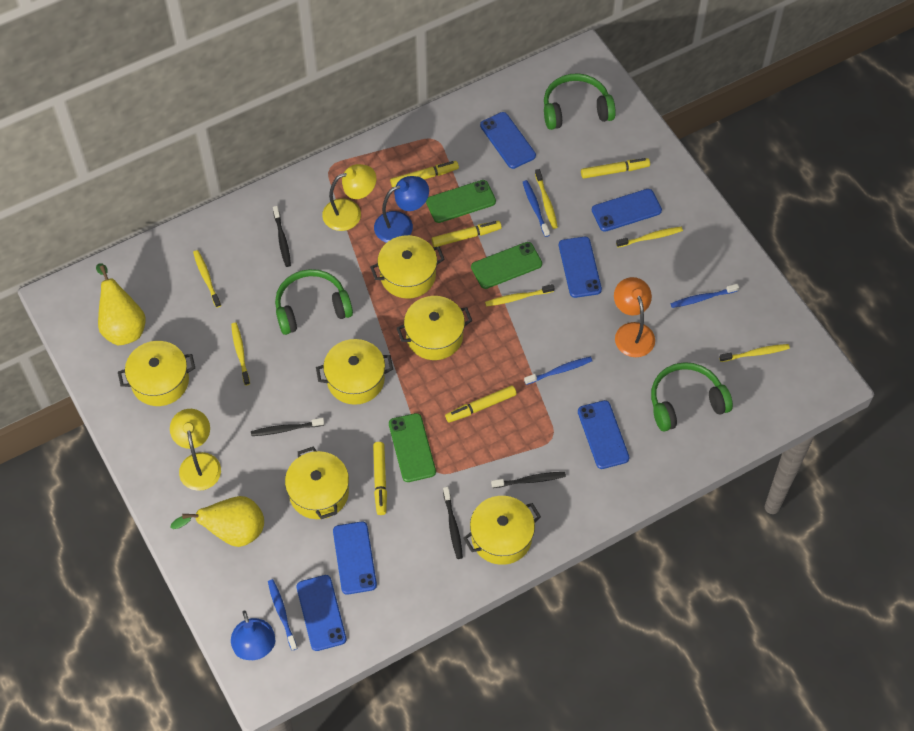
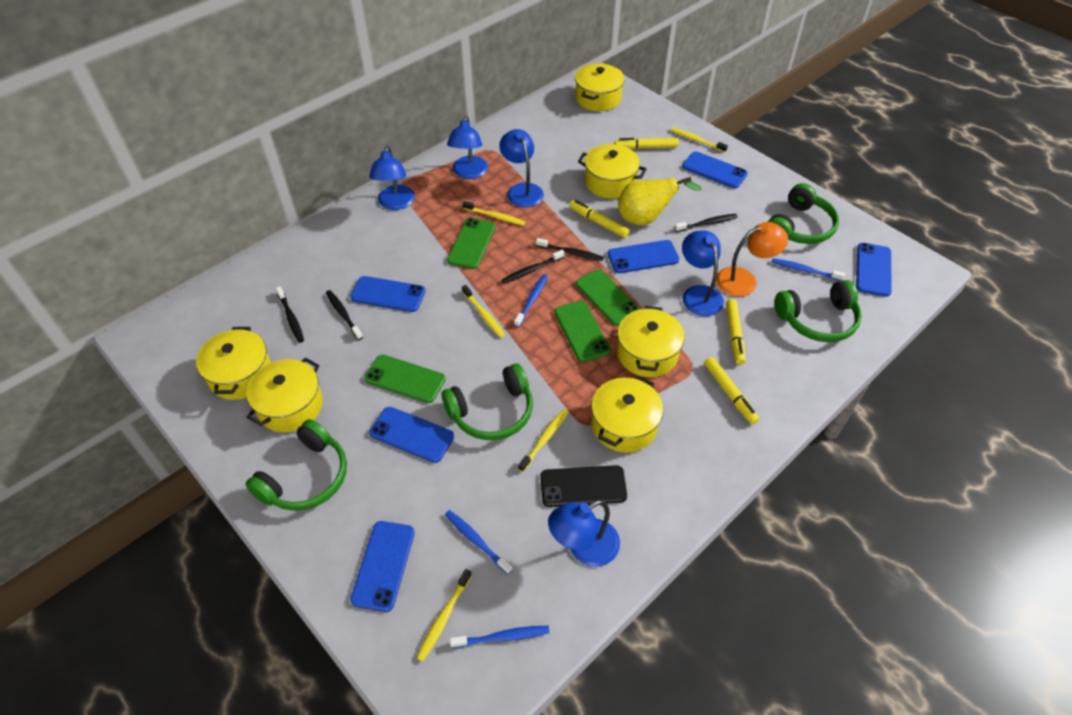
black phone: none = 0 -> [540,465,627,507] = 1
black toothbrush: [251,418,324,436] [273,206,291,267] [443,487,463,559] [491,472,566,488] = 4 -> [276,286,304,343] [326,290,363,340] [502,250,565,284] [536,238,604,261] [674,214,738,232] = 5
blue lamp: [231,611,275,660] [374,176,429,243] = 2 -> [369,146,415,210] [447,115,488,179] [499,129,544,208] [548,500,620,567] [682,230,724,316] = 5
green headphones: [275,269,353,335] [544,73,616,130] [651,362,733,432] = 3 -> [246,419,347,511] [442,363,533,440] [768,183,839,244] [775,280,862,342] = 4
green phone: [389,413,436,482] [426,180,496,223] [471,242,542,289] = 3 -> [364,354,446,403] [447,218,496,269] [554,301,611,362] [576,270,640,326] = 4
yellow lamp: [170,409,221,491] [322,164,376,231] = 2 -> none = 0
yellow marker: [373,442,387,515] [390,161,459,187] [431,221,502,247] [445,385,517,422] [581,158,650,179] = 5 -> [569,200,630,238] [615,138,679,149] [704,357,759,424] [726,299,746,365] = 4
yellow pear: [96,264,146,345] [170,496,264,547] = 2 -> [618,177,702,225] = 1
yellow toothbrush: [193,250,221,308] [231,323,250,385] [485,284,554,306] [535,169,558,229] [616,227,683,248] [719,344,790,362] = 6 -> [417,569,472,661] [462,201,525,226] [462,285,505,338] [518,409,569,472] [671,128,728,153] = 5

